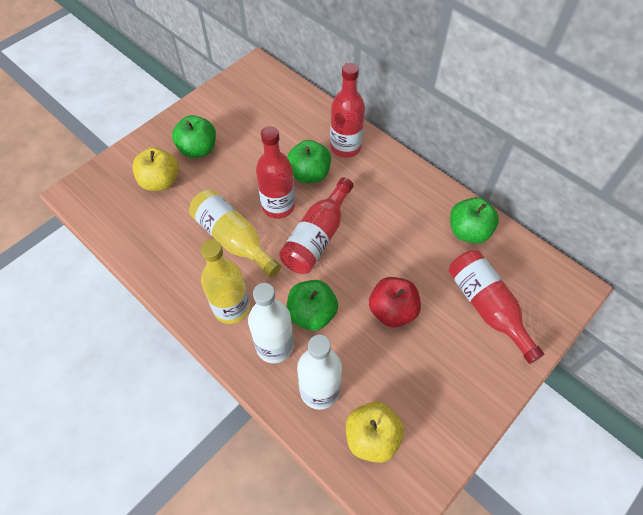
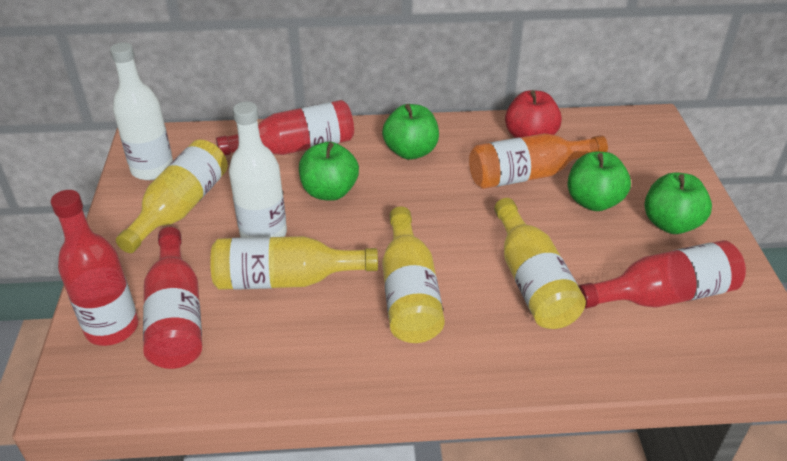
orange bottle: none = 0 -> [469,133,608,189] = 1
yellow apple: [132,147,179,191] [346,402,404,463] = 2 -> none = 0
yellow bottle: [189,189,281,277] [201,239,250,324] = 2 -> [116,139,228,253] [210,236,378,290] [382,206,445,343] [494,198,586,329] = 4

